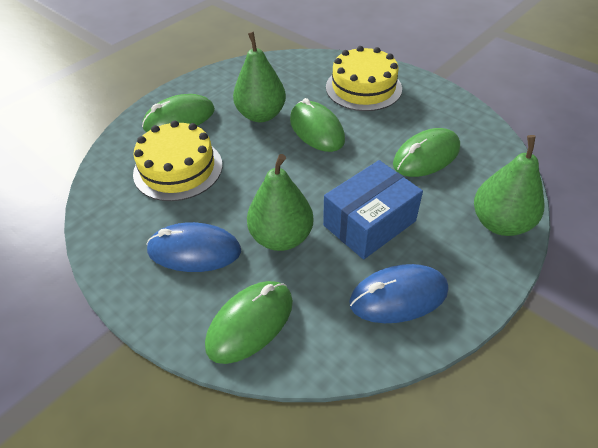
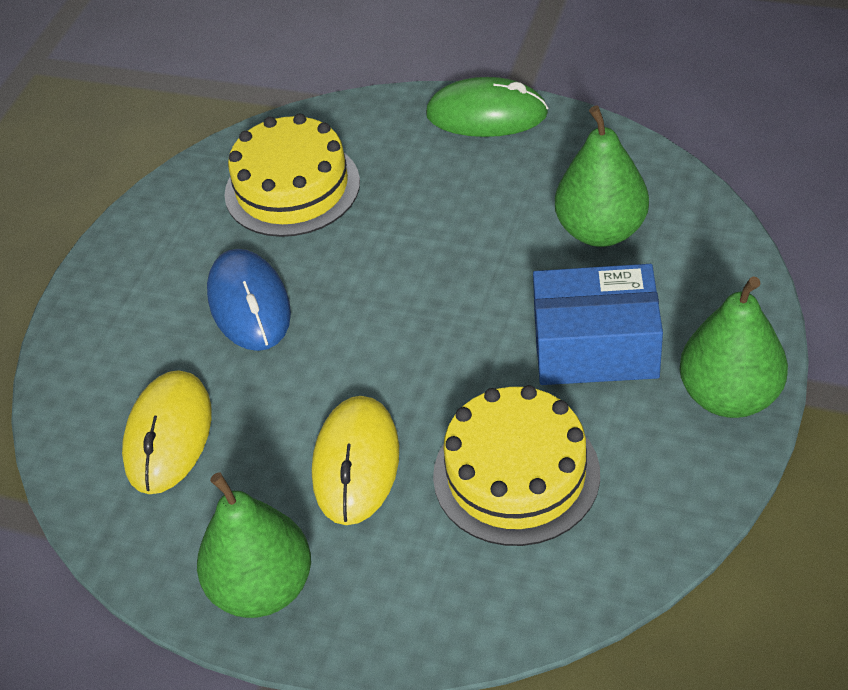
blue mouse: [146,222,241,272] [349,264,448,323] = 2 -> [207,249,291,351] = 1
green mouse: [142,94,215,132] [205,281,293,364] [290,98,345,152] [393,128,460,177] = 4 -> [426,77,548,137] = 1
yellow mouse: none = 0 -> [122,370,211,494] [312,396,399,525] = 2

